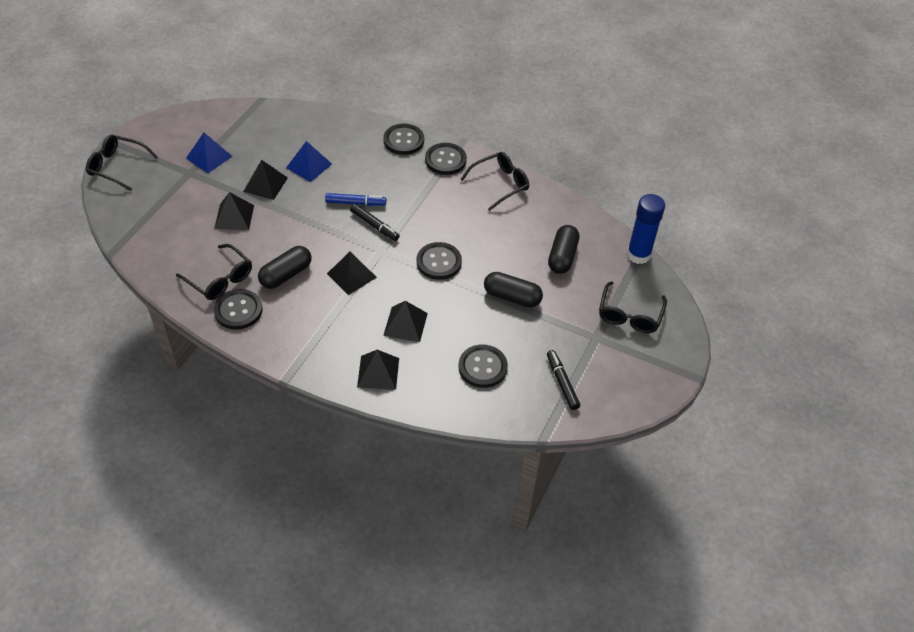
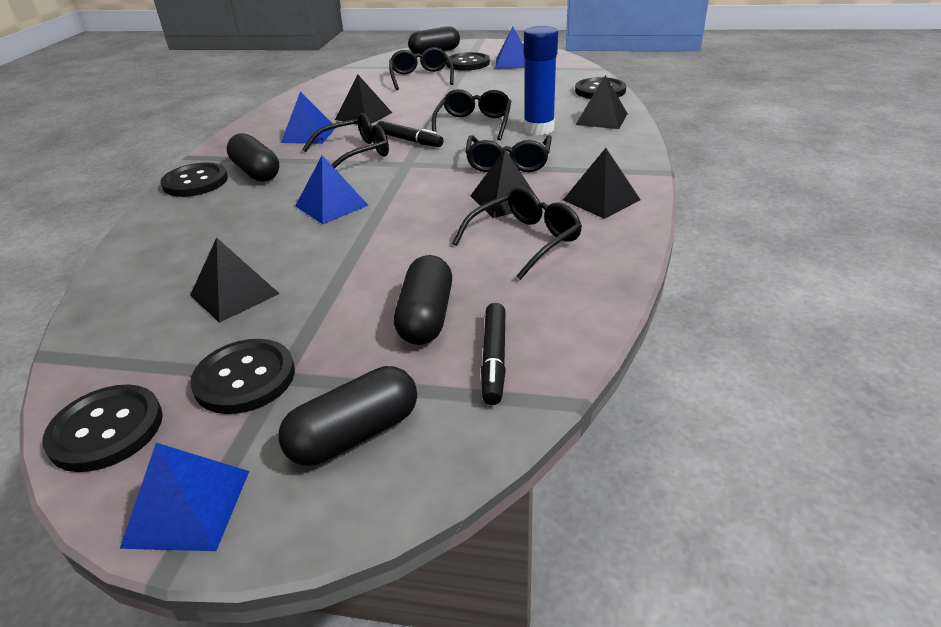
black capsule: [258,246,312,289] [484,272,543,308] [548,225,579,274] = 3 -> [227,133,279,182] [278,366,417,466] [394,255,452,345] [408,26,460,54] = 4
black glasses: [86,135,158,191] [176,244,252,300] [460,152,529,211] [599,281,667,333] = 4 -> [302,113,389,168] [389,47,454,90] [432,89,511,140] [452,187,582,280] [466,135,552,172] = 5
blue marker: [325,193,386,206] = 1 -> none = 0
blue pyramid: [186,133,233,173] [286,141,332,182] = 2 -> [120,443,249,551] [281,91,335,144] [295,155,369,224] [495,27,525,69] = 4

